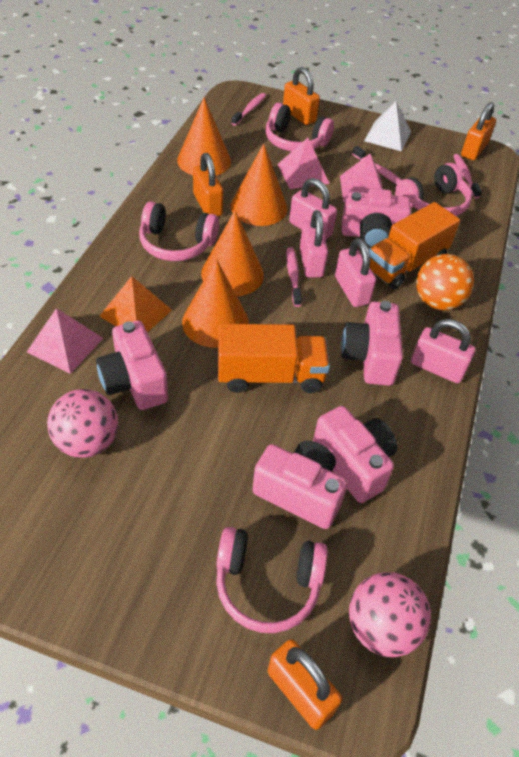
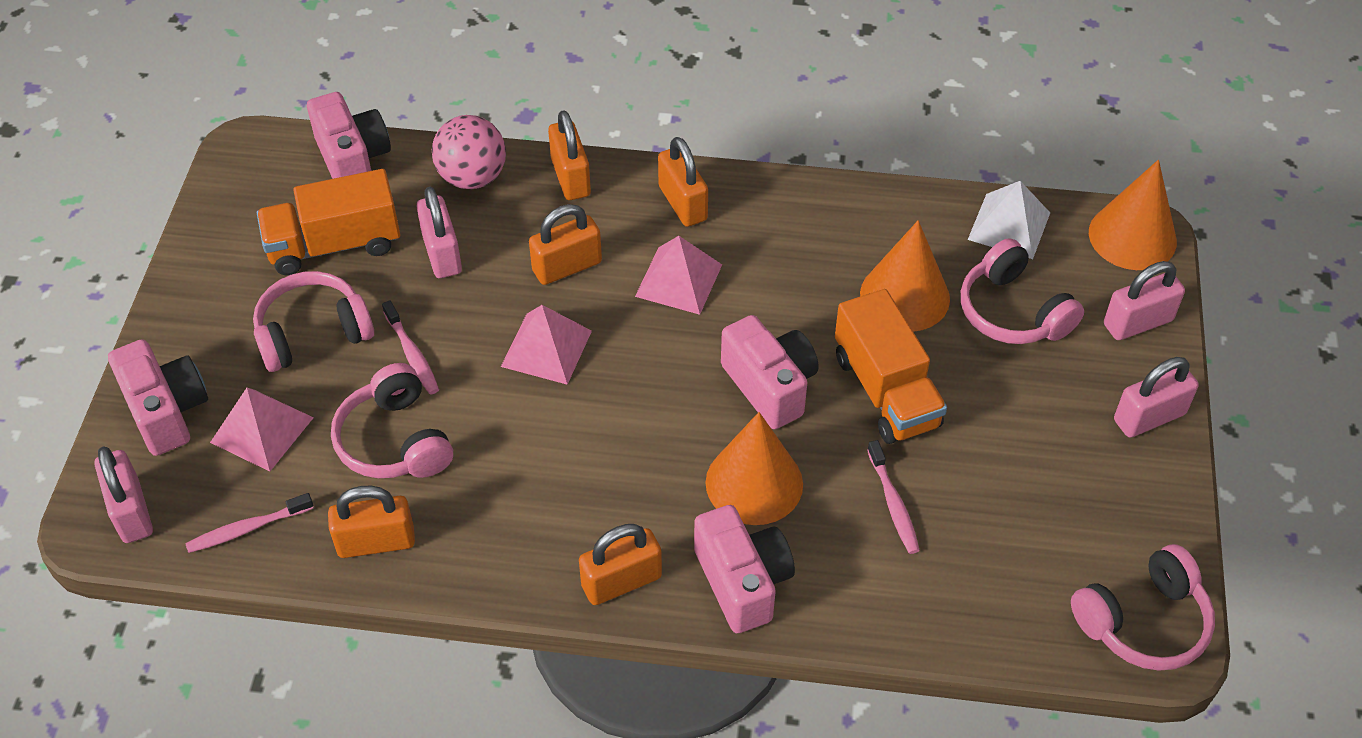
orange ball: [416,254,474,310] = 1 -> none = 0
orange cone: [177,98,231,176] [182,259,249,348] [201,210,264,296] [231,143,288,226] = 4 -> [705,412,803,525] [860,220,950,332] [1089,160,1177,270] = 3
orange padlock: [193,153,223,216] [268,639,342,730] [283,67,320,125] [461,102,496,160] = 4 -> [328,486,415,558] [529,204,602,285] [548,110,591,200] [579,524,662,605] [658,137,708,227] = 5
orange pyramid: [100,276,172,332] = 1 -> none = 0
pink ball: [47,389,118,458] [349,572,431,657] = 2 -> [432,115,506,189] = 1
pink camera: [96,320,168,410] [252,441,348,529] [313,406,397,503] [341,301,403,386] [342,188,411,248] = 5 -> [108,339,208,456] [307,92,391,179] [694,505,795,633] [721,315,819,429] = 4
pink toothbrush: [232,93,266,126] [286,247,302,307] [352,146,401,184] [453,154,482,199] = 4 -> [185,493,313,553] [382,300,439,395] [867,440,920,554] = 3

